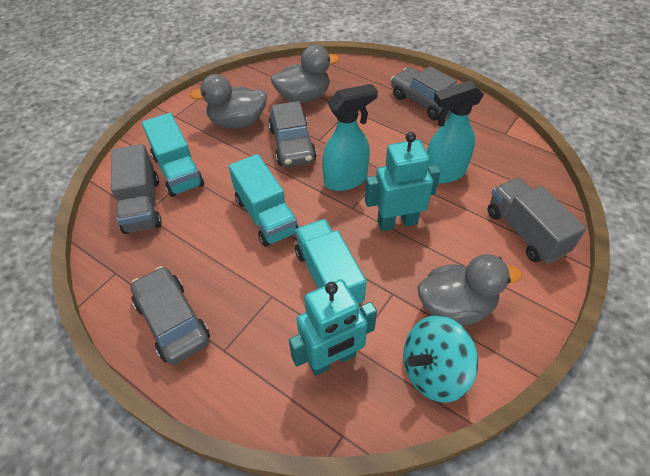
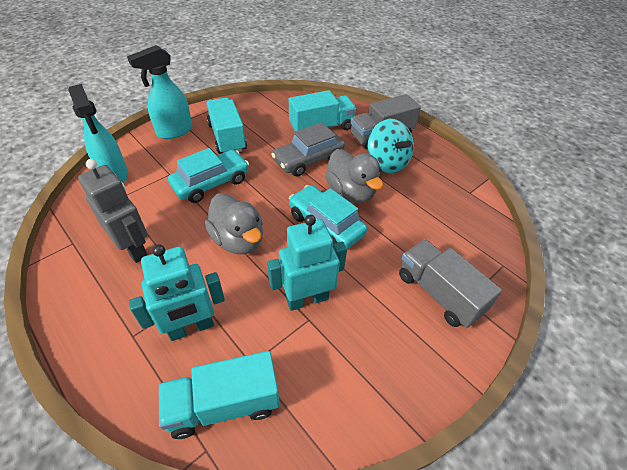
grey car: [130,266,210,365] [268,101,317,167] [391,66,457,120] = 3 -> [271,122,345,176] = 1
grey duck: [190,74,267,129] [271,45,339,103] [418,254,522,326] = 3 -> [205,193,263,254] [325,149,383,203] = 2
grey robot: none = 0 -> [78,159,148,263] = 1
turquoise car: none = 0 -> [168,148,249,203] [289,185,367,249] = 2

